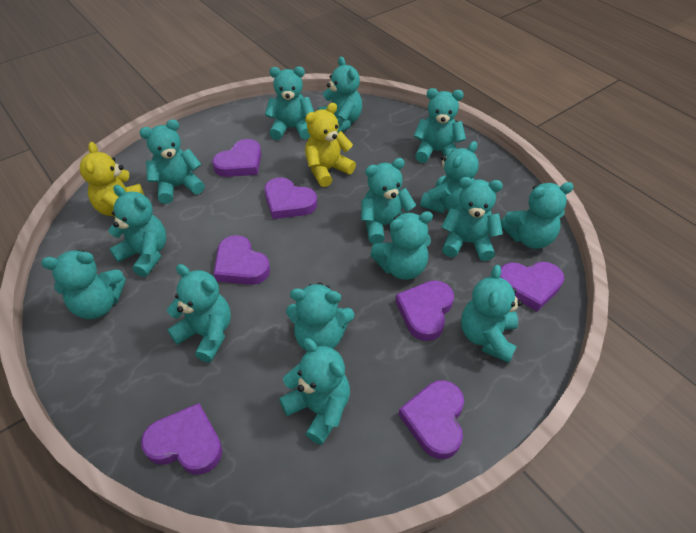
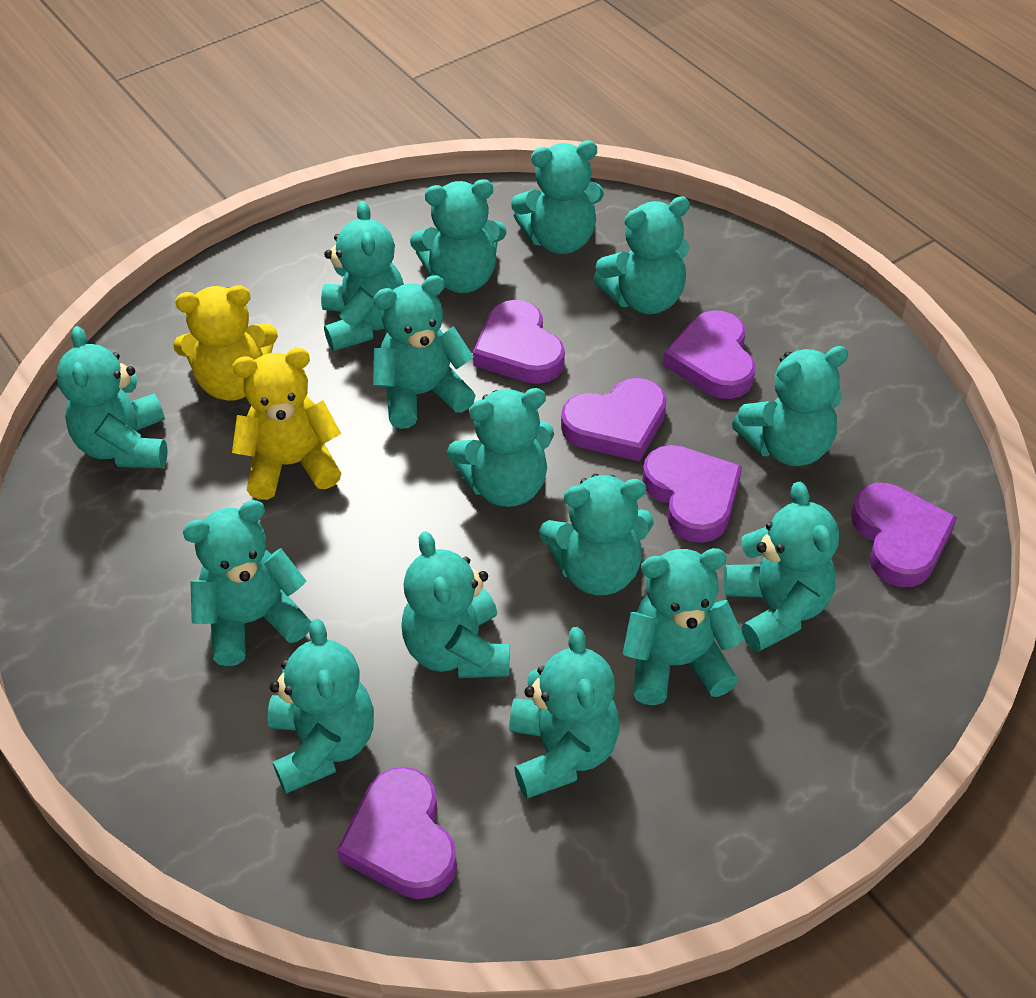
purple heart: [141,403,222,475] [212,139,261,177] [214,235,270,285] [264,177,317,219] [395,280,454,341] [398,380,464,459] [500,262,564,312] = 7 -> [337,767,457,899] [473,300,565,384] [561,378,666,462] [642,445,742,543] [663,310,755,399] [851,483,957,587] = 6

